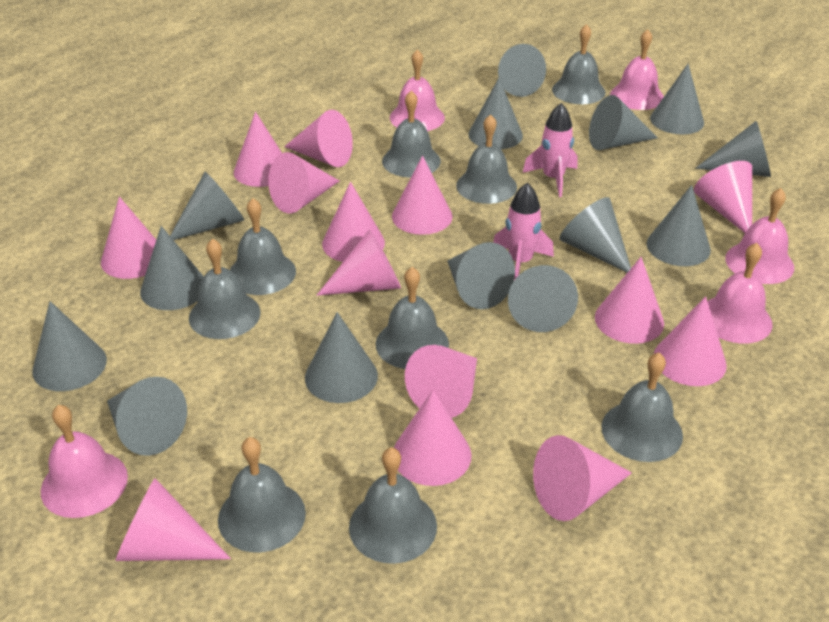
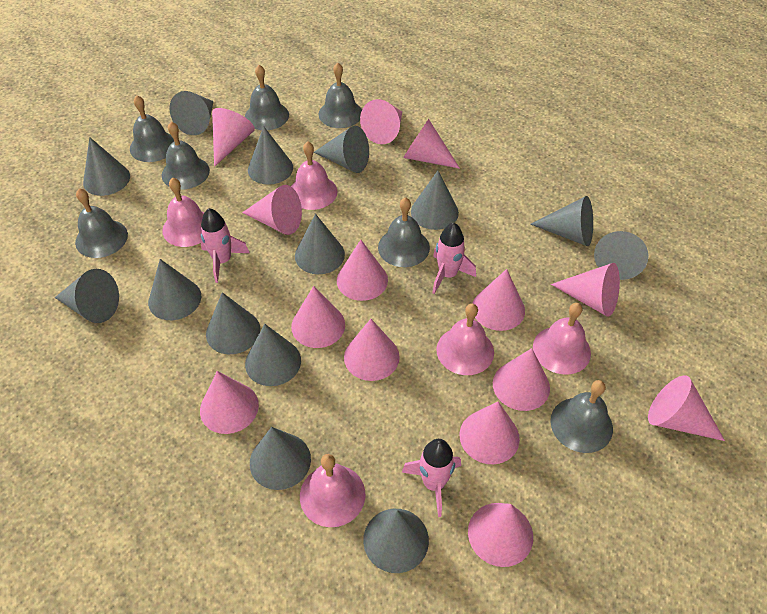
grey bell: [189,239,261,339] [218,437,306,552] [230,198,296,295] [349,447,437,564] [376,267,449,369] [382,91,441,177] [456,114,517,204] [552,24,606,104] [601,353,683,462] = 9 -> [75,188,128,258] [130,95,174,162] [162,122,210,189] [245,65,289,130] [318,63,362,128] [378,197,430,267] [550,380,613,453] = 7
pink rocket: [493,183,554,280] [523,103,577,197] = 2 -> [200,208,250,283] [401,439,461,517] [432,222,476,294] = 3

